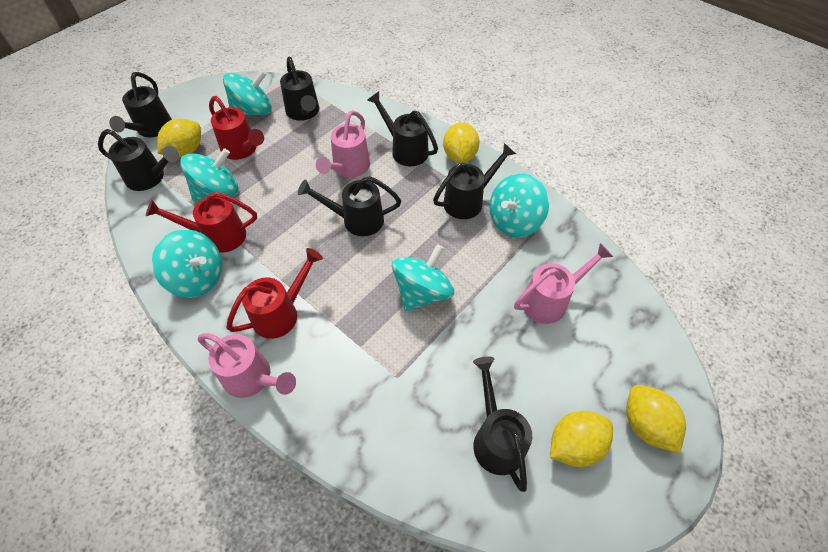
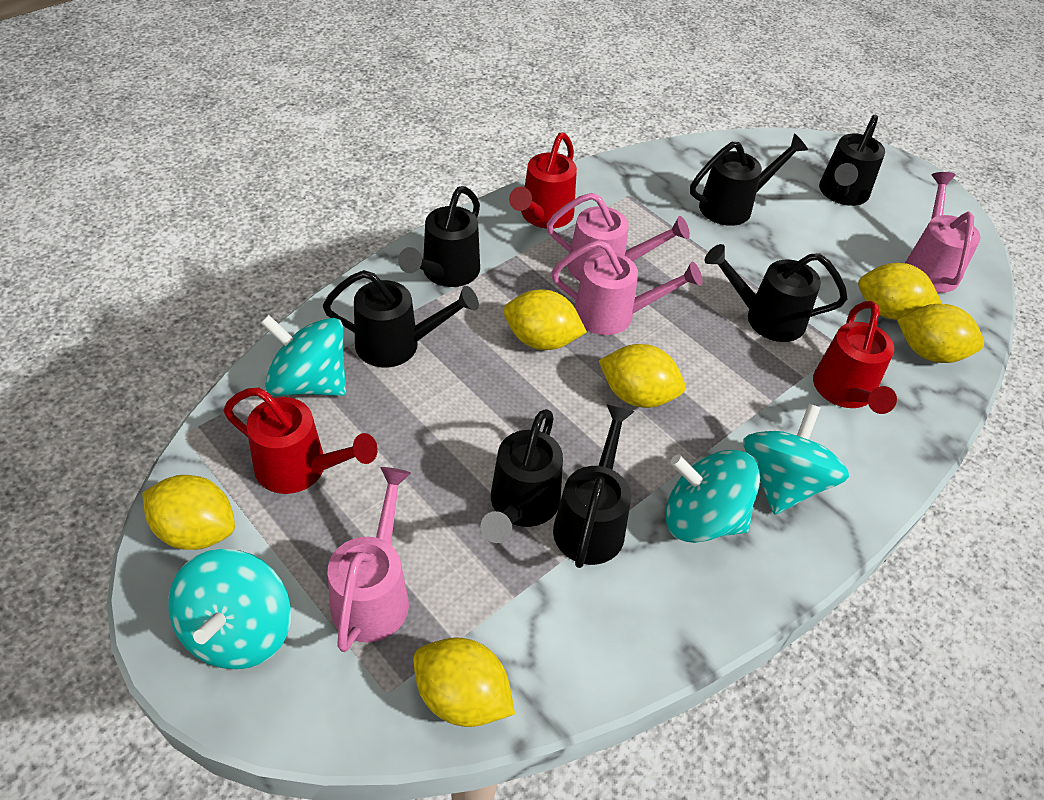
pink watering can: [198,333,296,398] [316,110,370,177] [514,243,613,324] = 3 -> [328,467,411,652] [547,193,690,281] [551,240,702,335] [905,172,981,293] = 4
turquoise spinning top: [152,229,222,298] [180,148,238,201] [223,70,272,116] [392,245,454,311] [490,173,549,237] = 5 -> [168,549,291,669] [260,315,346,396] [665,450,760,543] [743,404,849,515] = 4
yellow lemon: [157,119,201,158] [443,122,480,163] [550,411,613,467] [626,385,686,453] = 4 -> [142,475,235,550] [413,637,515,727] [504,289,587,350] [599,344,685,408] [858,263,942,320] [897,304,984,363] = 6

